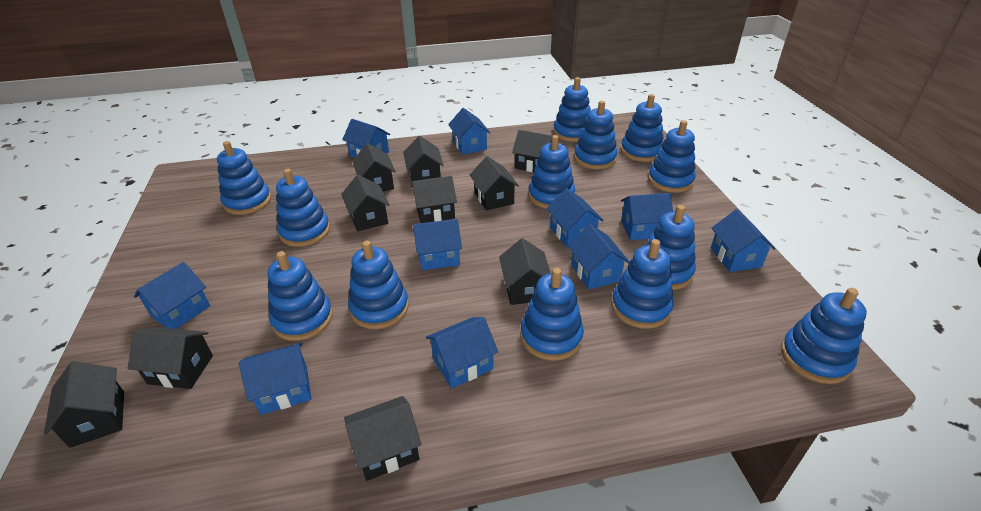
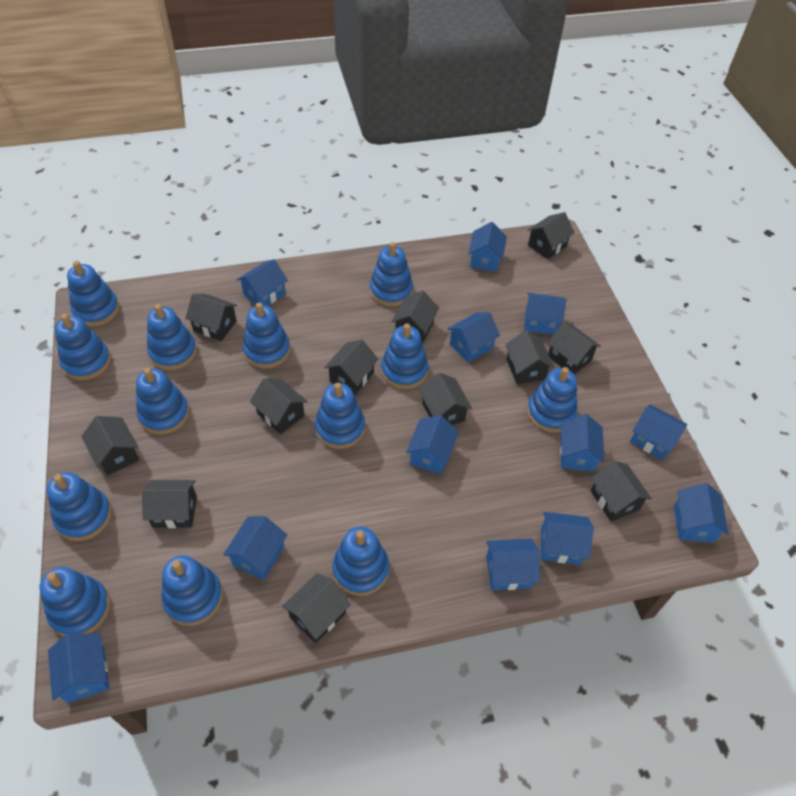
black house: [44,361,124,448] [127,327,213,389] [341,174,390,231] [344,396,421,481] [352,143,396,192] [403,136,444,181] [411,176,457,223] [470,156,519,211] [499,238,551,305] [512,130,552,172] = 10 -> [81,416,139,476] [142,480,197,528] [185,294,237,341] [250,378,307,434] [282,573,351,643] [324,339,378,395] [391,291,439,343] [419,373,472,425] [505,330,554,385] [527,212,575,259] [547,322,601,374] [590,461,652,522] = 12
blue house: [134,262,210,329] [239,343,311,415] [342,119,390,158] [413,219,462,270] [426,317,498,388] [448,108,490,155] [546,188,604,248] [568,224,630,290] [621,193,673,240] [711,209,775,272] = 10 -> [48,633,109,703] [223,516,287,580] [237,259,288,306] [406,415,459,474] [447,312,500,363] [468,222,507,272] [486,539,540,590] [524,293,567,335] [541,512,594,565] [560,414,605,472] [630,404,687,460] [674,483,729,543] = 12

